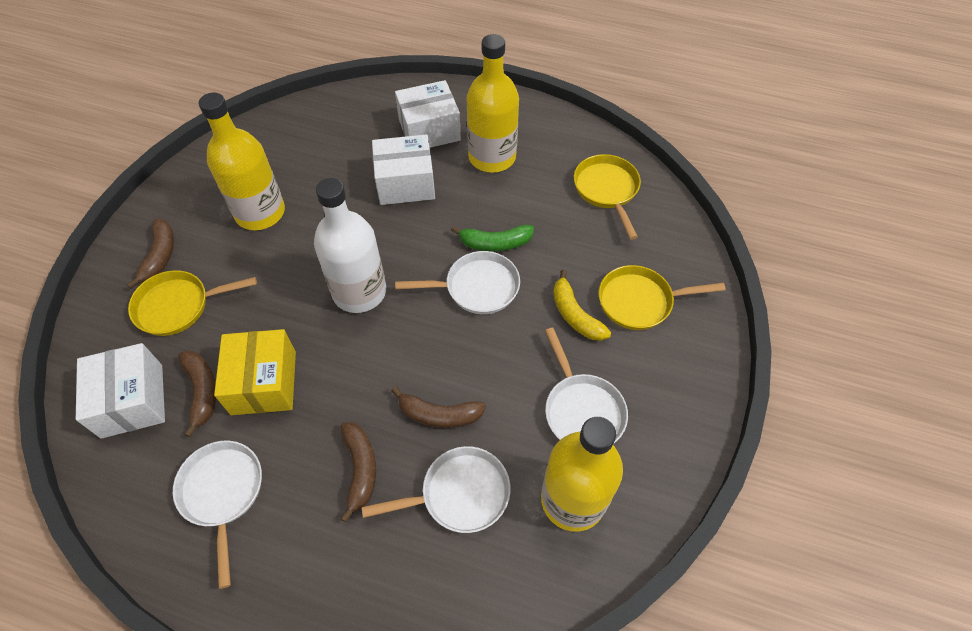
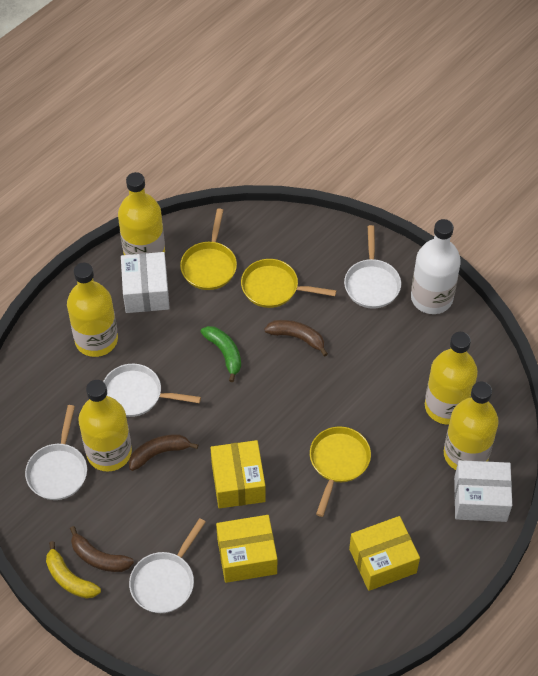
brown banana: [127,219,174,288] [178,351,216,437] [340,422,376,522] [391,386,486,428] = 4 -> [70,526,134,572] [129,434,198,471] [264,320,328,357] = 3
white box: [76,343,165,439] [372,134,435,205] [395,80,461,148] = 3 -> [121,252,170,313] [454,460,512,522] = 2
yellow bottle: [199,92,285,230] [467,34,519,173] [541,417,623,532] = 3 -> [67,263,118,357] [78,380,132,471] [118,172,165,255] [425,332,478,425] [444,382,499,470] = 5
yellow box: [214,329,296,415] = 1 -> [210,440,265,508] [216,515,277,583] [349,516,420,591] = 3

